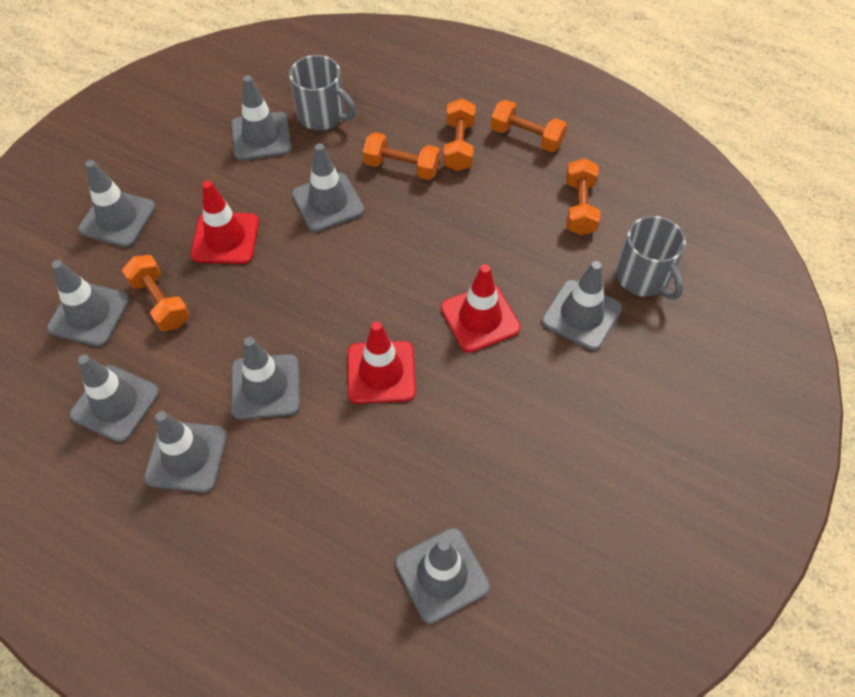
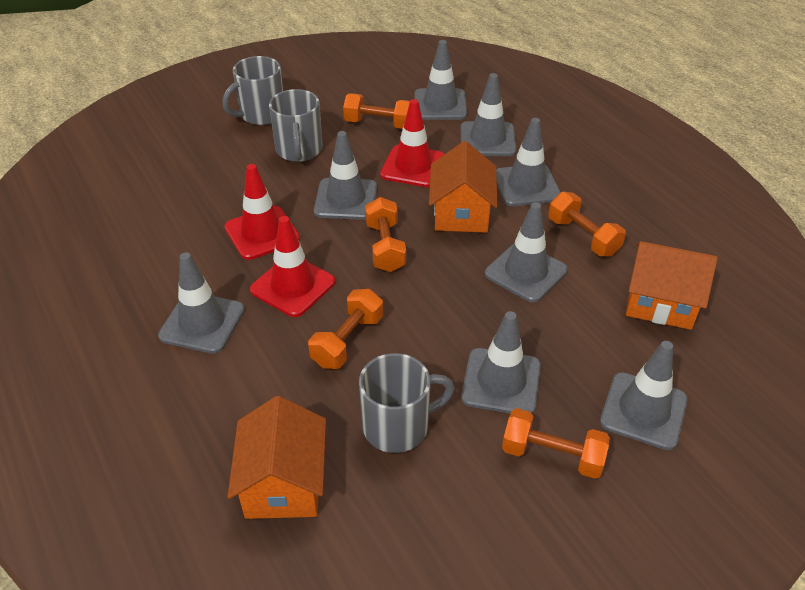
grey mug: [289,55,356,130] [616,216,686,299] = 2 -> [222,56,283,125] [269,89,323,162] [359,353,455,453] = 3
grey traffic cone: [47,260,130,347] [69,354,159,442] [78,160,156,247] [144,411,227,493] [231,75,291,160] [231,337,300,420] [292,143,364,232] [395,528,490,624] [541,261,622,351] = 9 -> [158,252,245,354] [314,131,377,220] [414,40,467,120] [460,73,516,156] [461,311,541,414] [485,202,568,303] [496,118,560,206] [600,341,688,450] = 8
orange house: none = 0 -> [228,396,326,519] [429,141,498,233] [626,241,718,330] = 3

